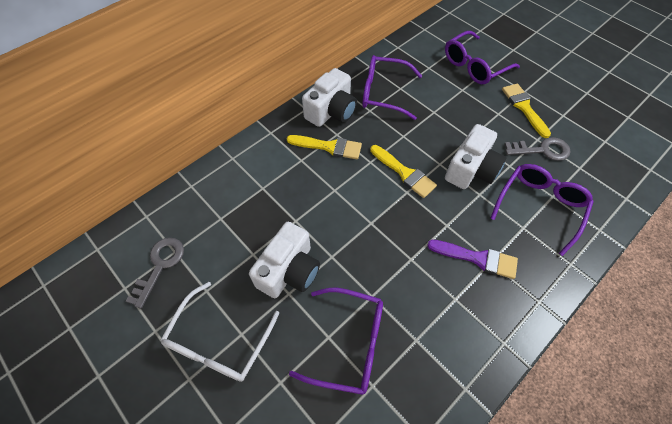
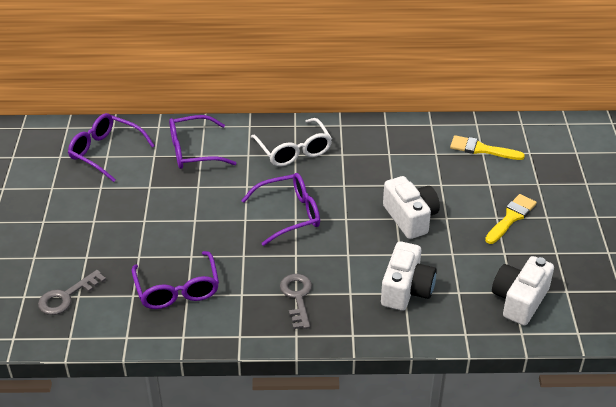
purple brush: [427,240,518,279] = 1 -> none = 0
yellow brush: [287,135,362,159] [370,145,437,198] [502,84,551,138] = 3 -> [450,135,525,160] [485,194,537,244] = 2

